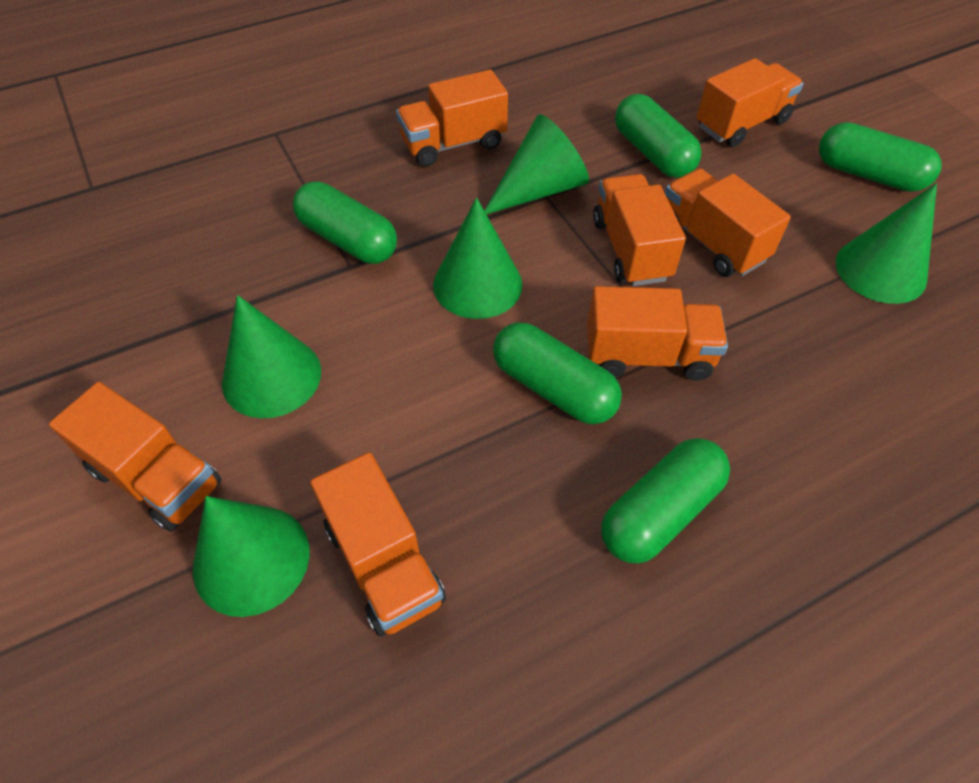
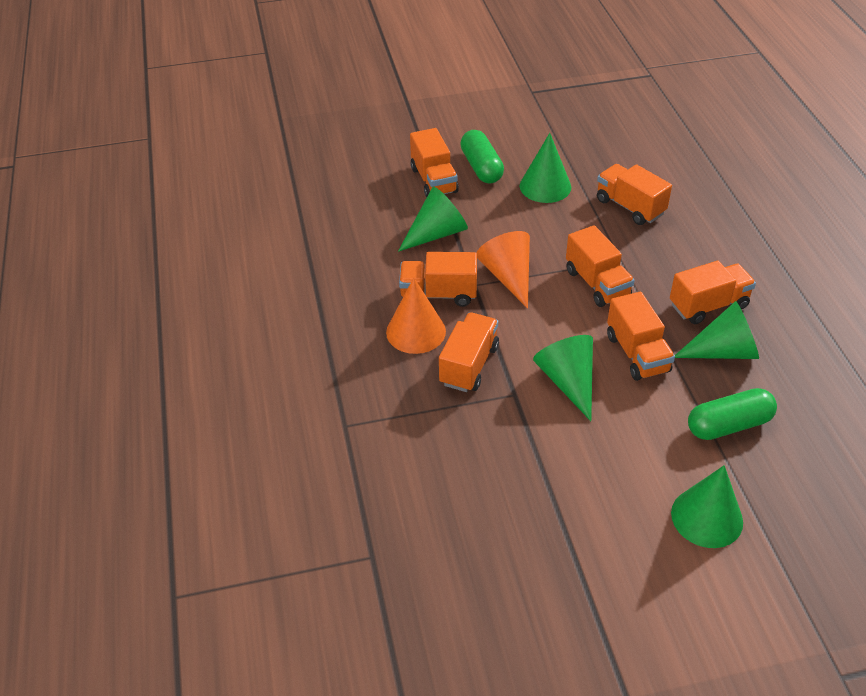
green capsule: [293,181,397,264] [493,322,622,424] [601,438,730,563] [615,94,702,178] [819,122,942,192] = 5 -> [460,130,504,184] [688,388,777,440] = 2
orange cone: none = 0 -> [386,277,446,354] [477,231,530,309] = 2

